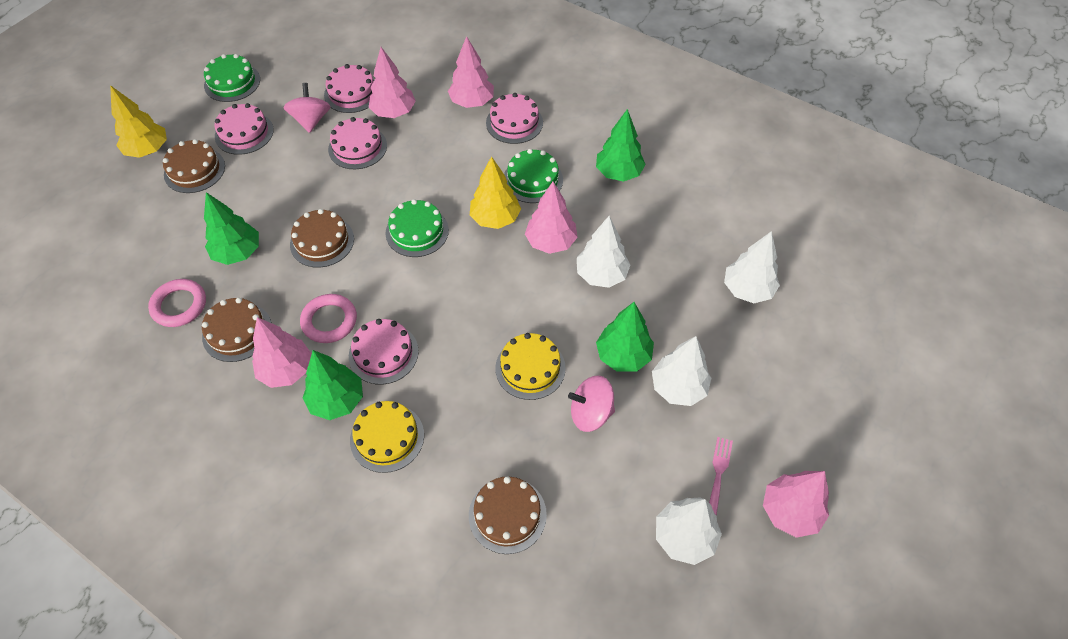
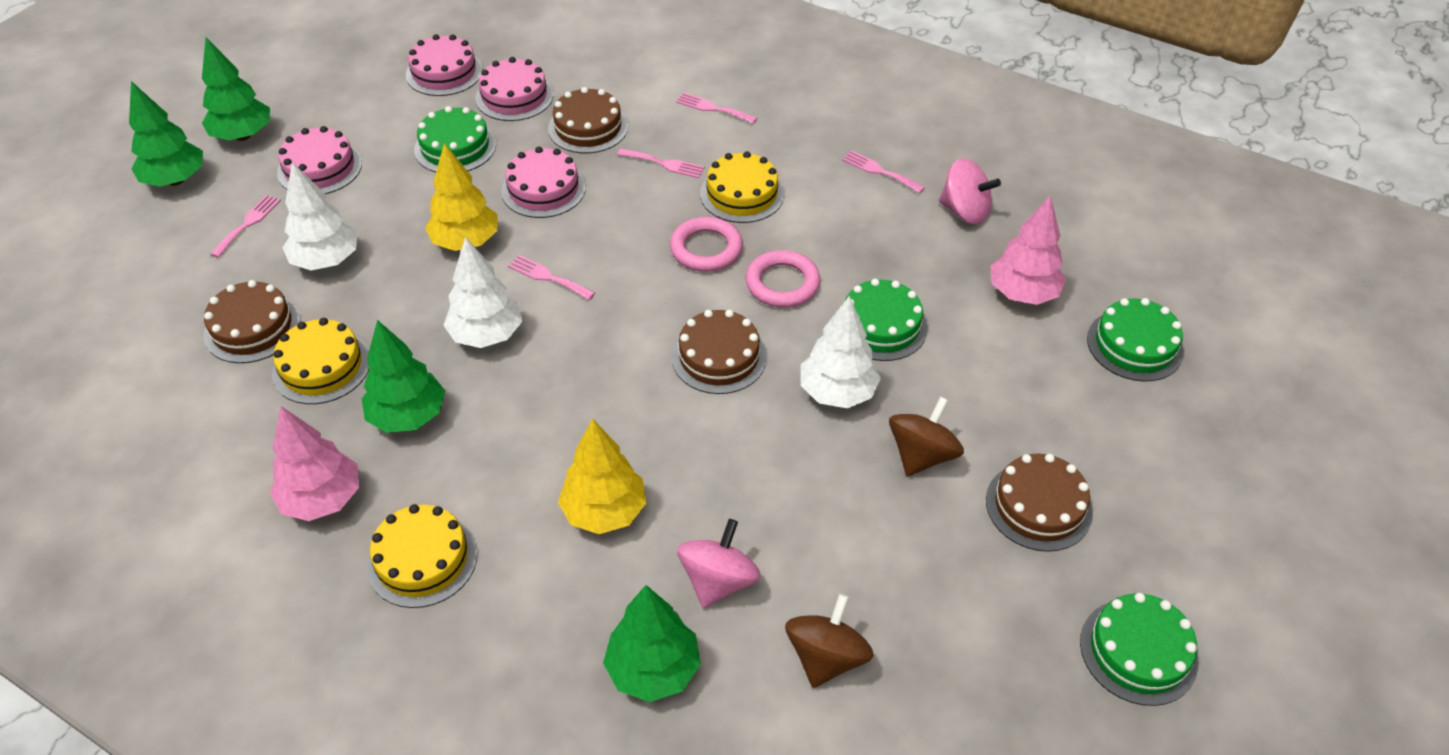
brown spinning top: none = 0 -> [785,594,873,688] [889,397,964,476] = 2
green cake: [204,54,260,102] [386,199,449,257] [504,149,563,203] = 3 -> [414,106,496,172] [840,279,928,361] [1080,593,1198,706] [1087,298,1184,382] = 4
pink cake: [214,103,274,155] [324,64,374,113] [328,117,387,169] [349,319,419,385] [486,93,543,144] = 5 -> [277,126,362,194] [406,34,483,96] [475,57,554,121] [501,147,586,218] = 4
pink fork: [709,437,733,515] = 1 -> [210,195,281,258] [508,255,595,300] [617,148,705,178] [676,92,757,124] [842,150,925,193] = 5
pink tree: [252,317,312,388] [369,47,416,118] [448,36,494,108] [525,182,578,254] [763,471,829,538] = 5 -> [270,406,359,521] [991,195,1066,305] = 2
white tree: [577,216,630,288] [652,336,711,406] [656,497,722,565] [724,231,780,303] = 4 -> [282,162,358,270] [443,237,522,348] [801,296,881,408] = 3
yellow cake: [350,401,424,473] [495,333,566,400] = 2 -> [272,318,369,404] [366,504,478,608] [700,151,784,223] = 3

